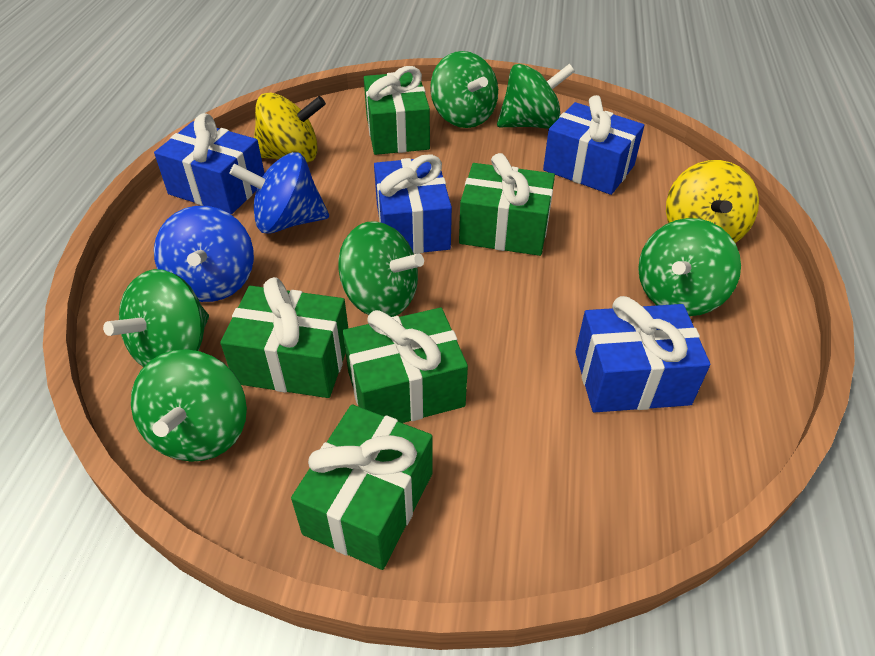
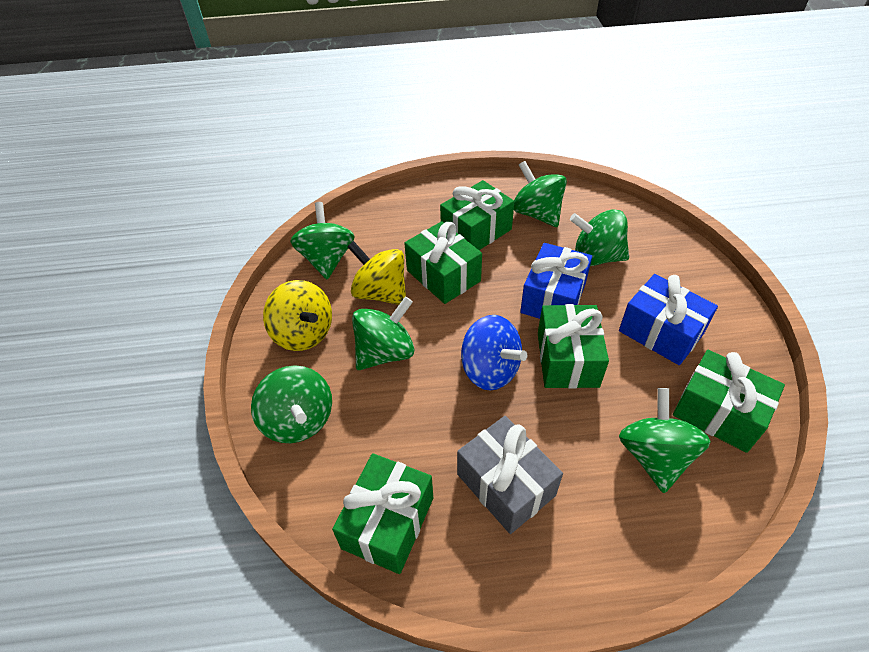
blue gift: [154,113,265,214] [374,154,452,254] [543,95,644,195] [575,296,710,413] = 4 -> [520,243,592,319] [619,274,718,365] = 2
blue spinning top: [154,206,254,302] [230,152,329,234] = 2 -> [461,315,527,391] = 1
grey gift: none = 0 -> [457,416,563,534] = 1

